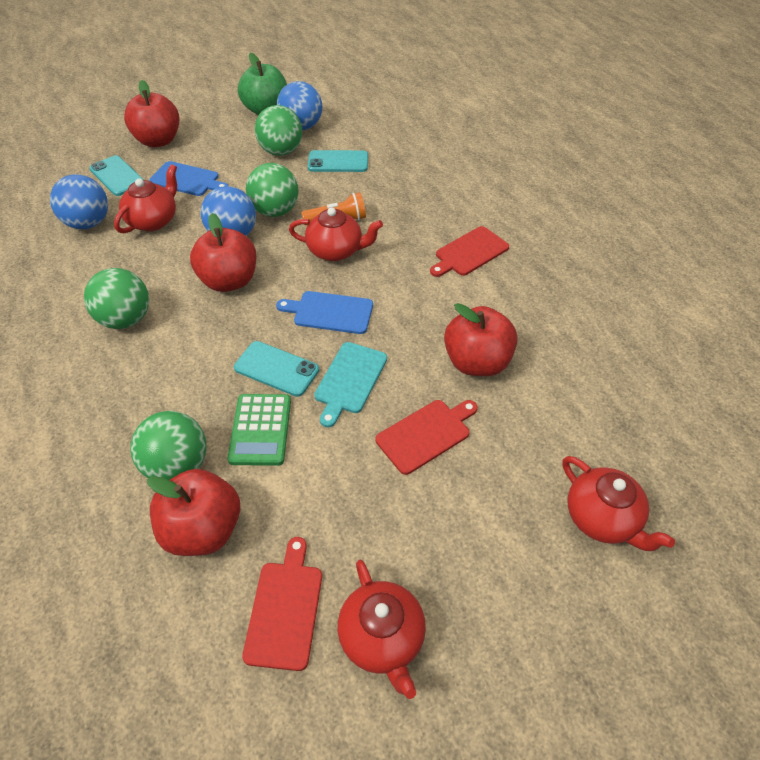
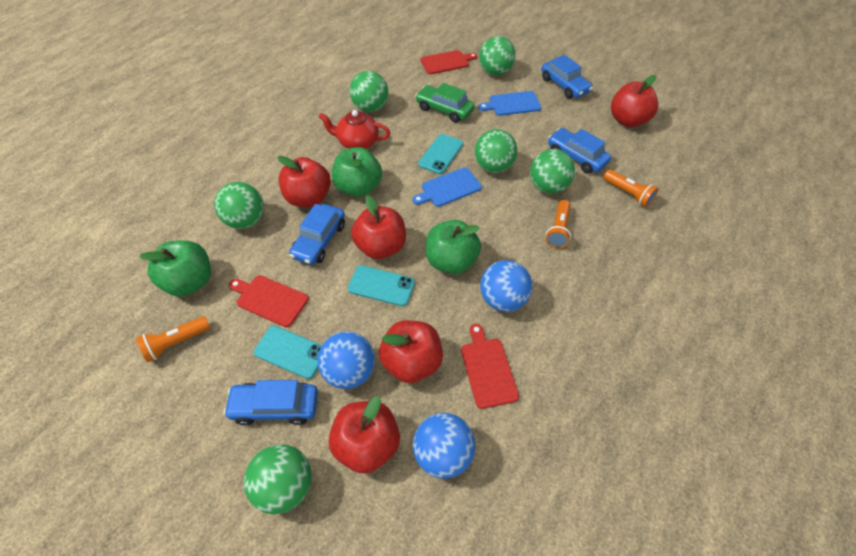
blue car: none = 0 -> [223,380,318,426] [289,204,345,265] [541,55,593,99] [548,128,611,174] = 4
green apple: [238,53,287,115] = 1 -> [139,240,211,296] [332,147,382,197] [426,220,481,274] = 3
green ball: [84,268,149,329] [130,411,207,480] [246,163,299,217] [255,105,302,156] = 4 -> [214,182,264,229] [244,444,312,514] [350,71,389,112] [474,129,517,173] [479,36,515,76] [530,149,575,194] = 6
green calculator: [228,394,291,466] = 1 -> none = 0
green car: none = 0 -> [415,83,475,123] = 1
orange flashlight: [301,192,366,225] = 1 -> [136,316,210,362] [546,200,571,248] [603,169,658,207] = 3
red apple: [124,80,179,147] [147,469,240,556] [190,213,257,292] [444,303,518,376] = 4 -> [278,156,331,207] [329,396,400,474] [351,195,406,259] [379,320,443,383] [611,75,658,127] = 5
red teapot: [114,164,177,233] [289,207,383,261] [338,560,426,699] [563,456,675,551] = 4 -> [319,110,390,149] = 1
turquoise cutting board: [314,342,387,427] = 1 -> none = 0

